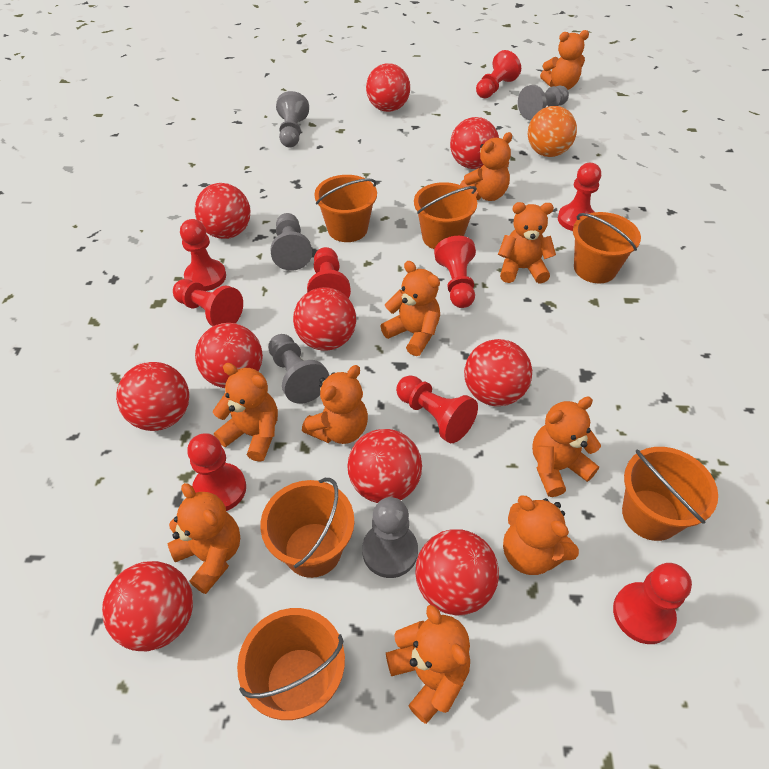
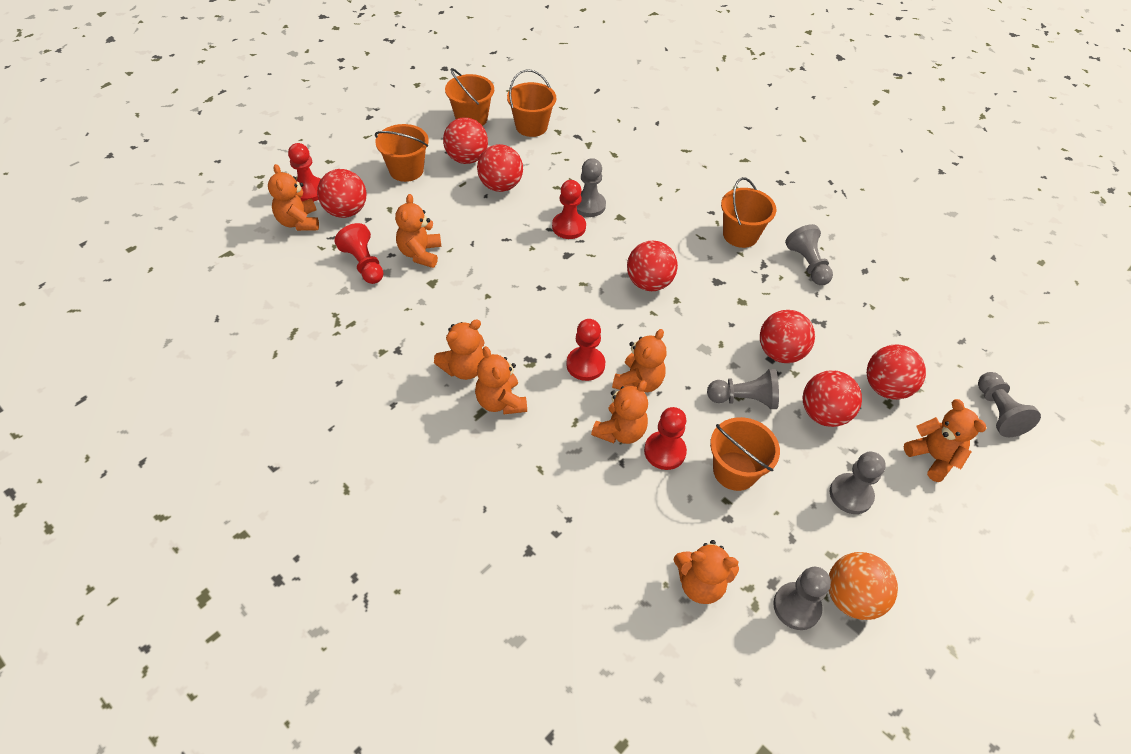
grey pawn: [268,334,329,404] [271,213,312,271] [276,91,309,148] [362,497,418,578] [518,85,569,120] = 5 -> [577,158,606,217] [707,369,779,409] [773,567,831,630] [785,224,833,285] [830,452,886,514] [978,372,1041,437] = 6
orange bucket: [237,608,345,720] [260,478,354,578] [314,175,377,242] [414,182,477,249] [573,212,641,283] [622,447,718,541] = 6 -> [375,124,429,182] [445,68,494,126] [507,69,556,137] [710,417,780,491] [721,177,776,248] = 5
orange teddy bear: [168,483,240,594] [213,363,278,462] [302,365,368,444] [381,261,440,356] [386,605,470,724] [460,132,512,201] [498,202,556,284] [503,496,579,575] [532,396,601,497] [540,30,589,90] = 10 -> [268,164,319,231] [395,194,441,268] [434,319,485,380] [475,346,527,414] [591,381,648,444] [612,329,666,392] [673,540,739,604] [904,399,986,482] = 8
red ball: [102,561,193,651] [116,362,189,431] [195,183,250,239] [195,323,263,388] [293,287,356,351] [347,429,422,503] [366,63,410,112] [415,529,499,616] [450,117,499,169] [464,339,532,406] = 10 -> [317,169,367,218] [443,117,488,164] [477,144,523,192] [627,241,678,291] [760,310,815,363] [803,370,862,427] [867,345,926,400] = 7
red pawn: [173,279,243,327] [180,219,226,291] [187,433,246,511] [307,247,351,299] [396,375,478,443] [434,236,476,308] [476,50,521,98] [558,163,601,231] [613,563,692,644] = 9 -> [288,143,321,202] [334,223,384,284] [552,180,586,239] [566,319,605,381] [644,407,687,470] = 5

